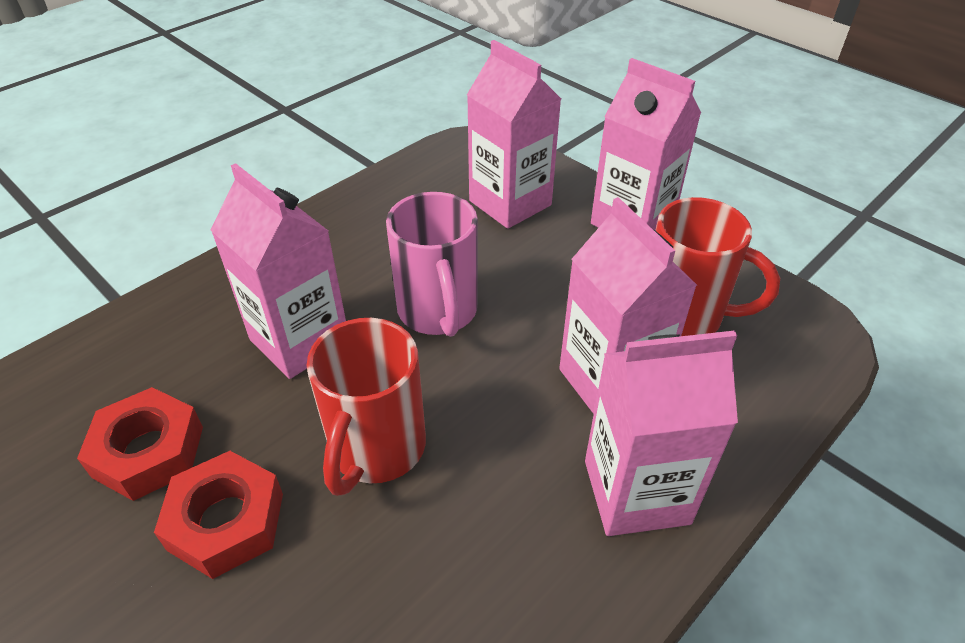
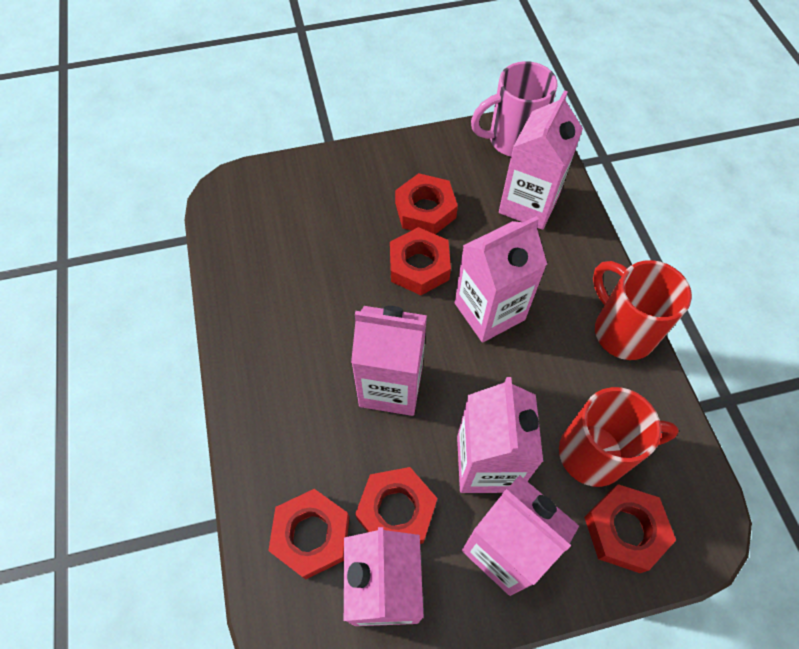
pink carton: [211,163,346,379] [467,40,561,229] [559,197,697,414] [585,330,738,536] [591,58,701,230] = 5 -> [344,527,424,626] [351,306,427,416] [455,216,547,342] [457,377,543,493] [462,475,579,596] [499,90,583,230] = 6
red nut: [77,387,203,501] [154,451,283,579] = 2 -> [268,489,349,579] [355,467,437,544] [390,227,451,295] [395,173,458,234] [584,484,676,573] = 5

